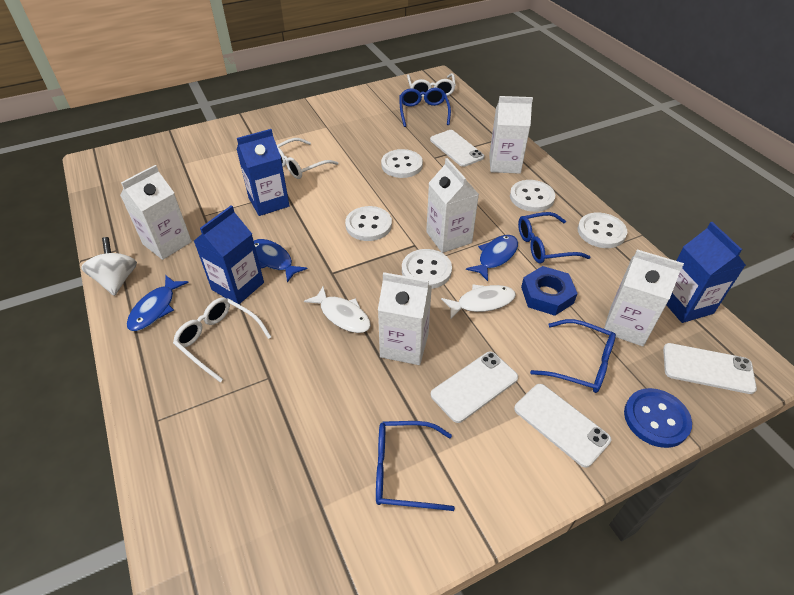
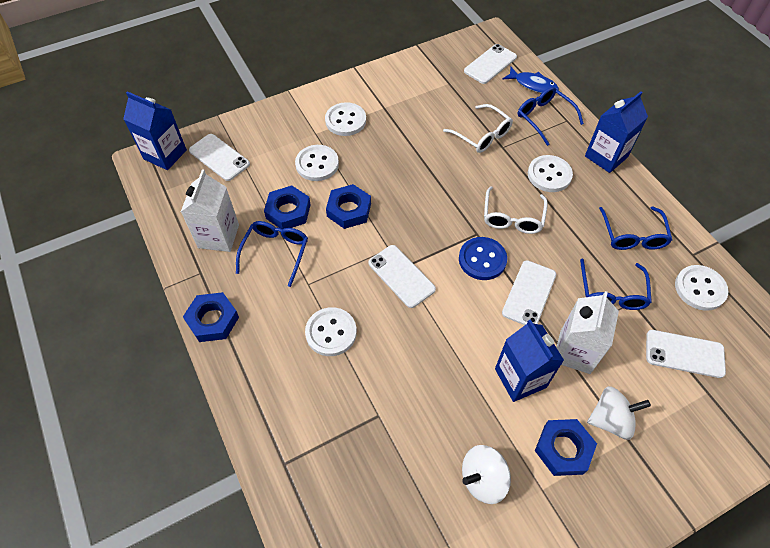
blue fish: [127,275,189,331] [254,239,307,283] [466,235,518,281] = 3 -> [502,67,559,93] = 1
blue nut: [521,266,578,316] = 1 -> [183,292,239,342] [264,185,311,229] [326,184,371,229] [535,419,597,476] = 4
white carton: [120,165,192,260] [378,272,432,365] [426,158,479,253] [489,96,533,174] [604,249,684,346] = 5 -> [181,169,239,252] [556,291,619,374] = 2
white fish: [304,286,371,333] [441,284,516,319] = 2 -> none = 0
white glasses: [173,298,271,382] [277,138,338,179] [407,73,456,97] = 3 -> [443,104,513,153] [484,186,548,234] = 2
white phone: [430,130,484,167] [431,352,518,423] [514,384,611,468] [663,343,757,394] = 4 -> [189,134,250,181] [368,245,436,308] [464,44,517,84] [502,260,556,325] [646,330,726,378] = 5
white spinning top: [81,237,137,296] = 1 -> [462,445,511,504] [587,386,651,440] = 2

